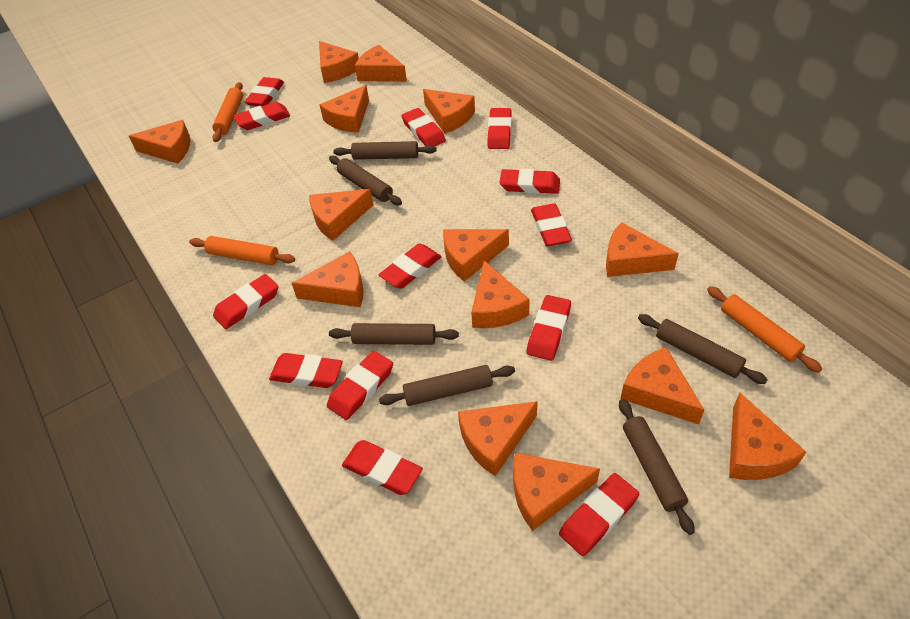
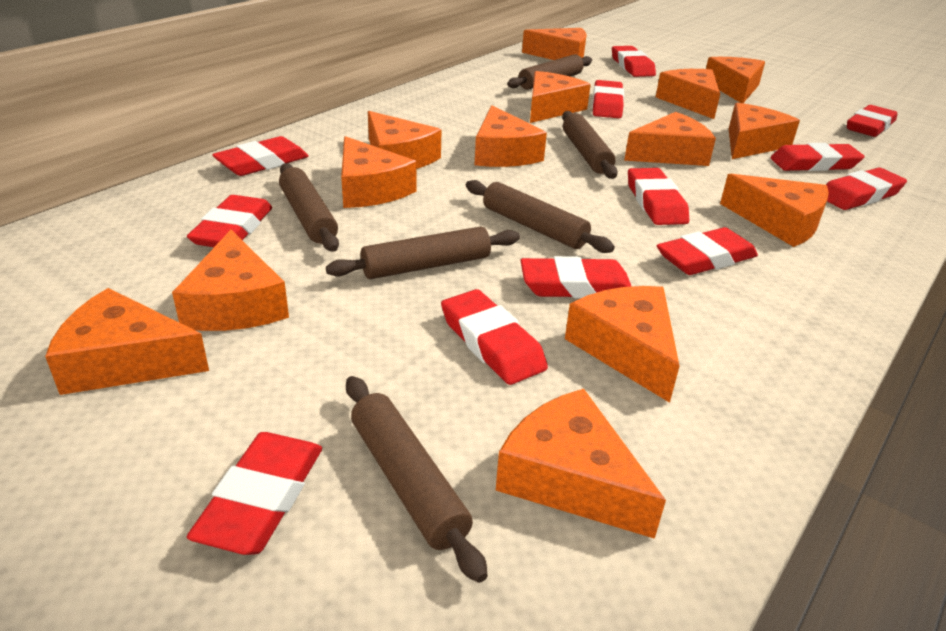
orange rolling pin: [189,236,295,265] [212,82,243,142] [707,286,822,373] = 3 -> none = 0
red eraser: [213,274,279,329] [234,102,290,130] [245,77,284,106] [269,353,343,388] [327,351,393,420] [342,440,423,495] [379,243,442,289] [401,108,446,146] [488,108,512,149] [499,169,560,194] [527,295,571,361] [531,203,572,246] [559,473,639,556] = 13 -> [187,195,272,247] [187,432,322,555] [212,136,309,176] [441,289,548,385] [520,256,632,299] [592,80,624,118] [612,46,656,77] [628,168,689,225] [657,227,758,275] [770,143,865,171] [826,167,907,210] [847,105,897,137] = 12

